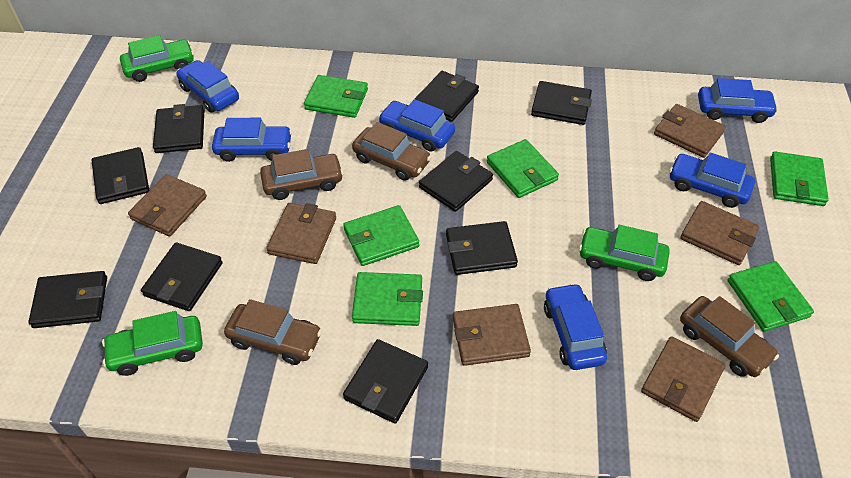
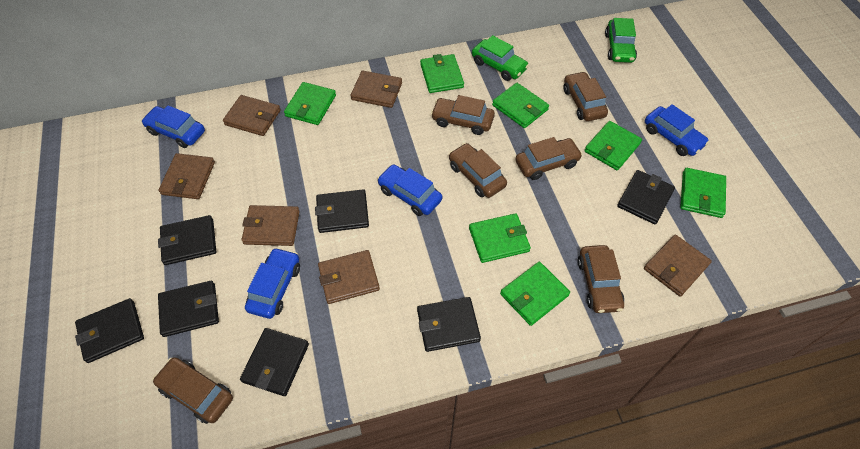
black wallet: [28,271,107,328] [91,147,149,204] [141,242,223,311] [153,104,204,153] [343,339,428,424] [415,71,479,122] [419,151,493,212] [446,221,518,275] [531,81,592,125] = 9 -> [75,298,144,363] [158,215,216,265] [158,281,219,337] [240,328,309,396] [315,189,369,233] [417,297,481,352] [617,170,675,224] = 7
blue car: [177,60,239,113] [212,118,292,162] [378,99,455,152] [544,283,607,370] [669,153,755,208] [698,78,778,123] = 6 -> [141,105,205,148] [245,247,300,319] [377,164,442,216] [645,104,709,156] = 4
brown car: [224,299,322,365] [260,149,343,200] [352,122,431,181] [680,296,779,377] = 4 -> [153,357,233,424] [431,95,495,135] [449,143,507,198] [515,137,582,180] [563,71,608,121] [578,245,624,313] = 6
green car: [102,311,203,376] [120,35,194,82] [579,225,670,281] = 3 -> [472,35,529,81] [605,18,637,63] = 2
green wallet: [304,75,368,118] [343,205,419,266] [352,272,423,326] [487,139,559,198] [727,261,814,331] [770,152,829,206] = 6 -> [284,82,336,125] [420,54,464,93] [469,213,531,263] [492,83,549,128] [500,262,570,326] [584,121,642,170] [680,168,726,218] = 7

